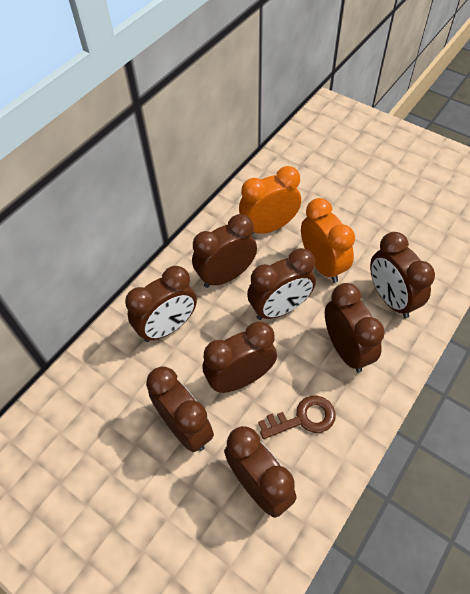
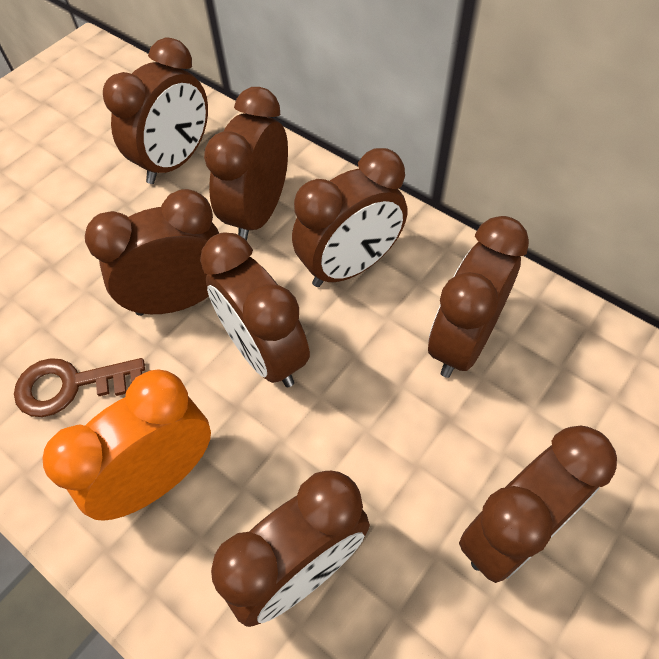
orange clock: [239,166,301,234] [301,198,355,283] = 2 -> [42,370,211,521] = 1

